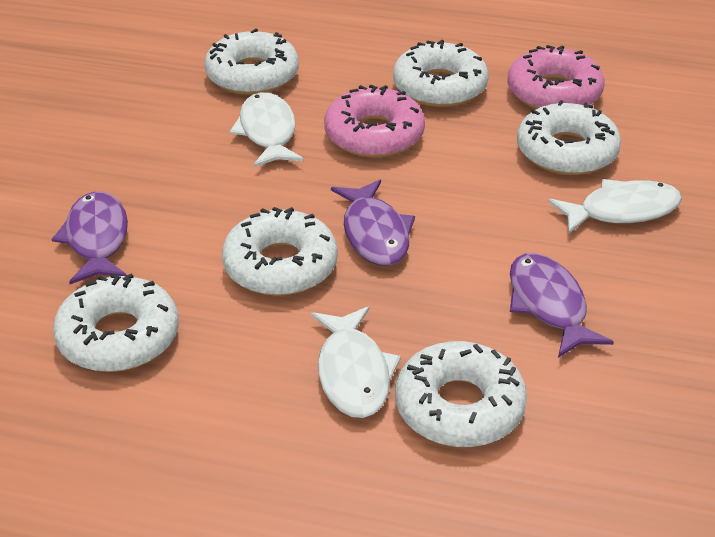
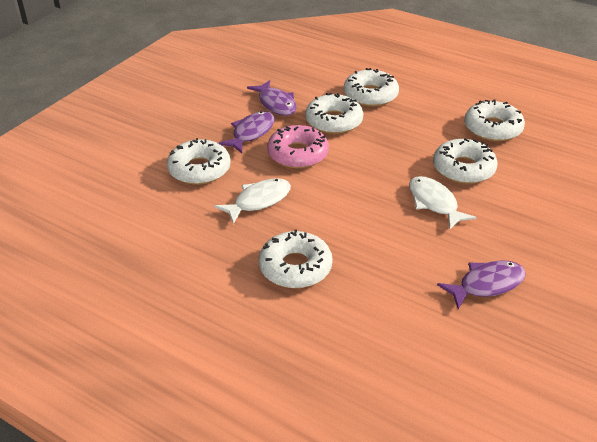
pink donut: [324,85,425,158] [507,45,604,109] = 2 -> [267,125,329,169] = 1
white fish: [229,92,304,167] [311,307,401,418] [548,179,682,234] = 3 -> [214,178,291,224] [409,176,477,229] = 2

